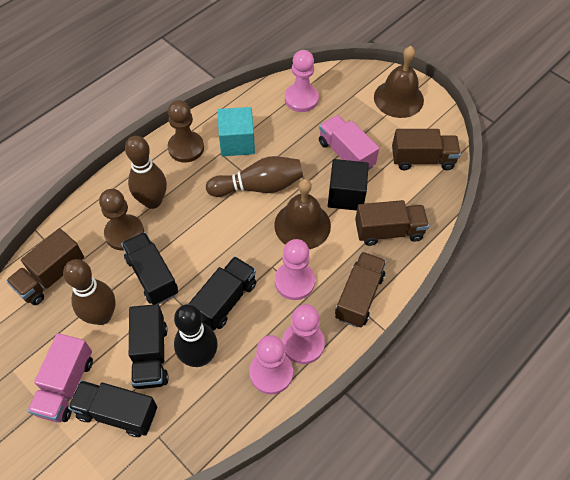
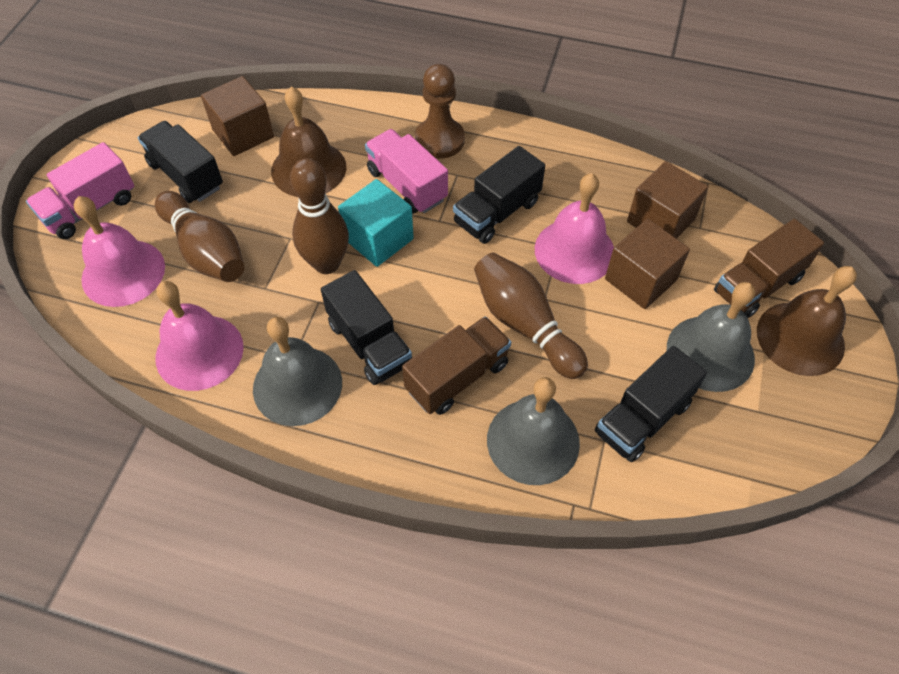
black bowling pin: [174,304,218,367] = 1 -> none = 0
black cube: [328,159,369,211] = 1 -> none = 0
brown cube: none = 0 -> [201,76,274,156] [605,219,690,309] [627,161,708,239] = 3
brown pawn: [99,189,144,250] [168,100,204,162] = 2 -> [415,64,465,159] = 1
brown truck: [6,228,84,305] [335,252,386,328] [355,200,429,246] [392,129,461,170] = 4 -> [402,316,511,415] [714,219,824,318] = 2
grey bell: none = 0 -> [253,317,342,426] [487,377,580,485] [667,282,755,392] = 3
pink bell: none = 0 -> [74,196,165,307] [155,281,244,391] [535,173,614,284] = 3
pink pawn: [249,335,293,394] [275,239,315,300] [282,304,325,364] [285,50,319,112] = 4 -> none = 0

